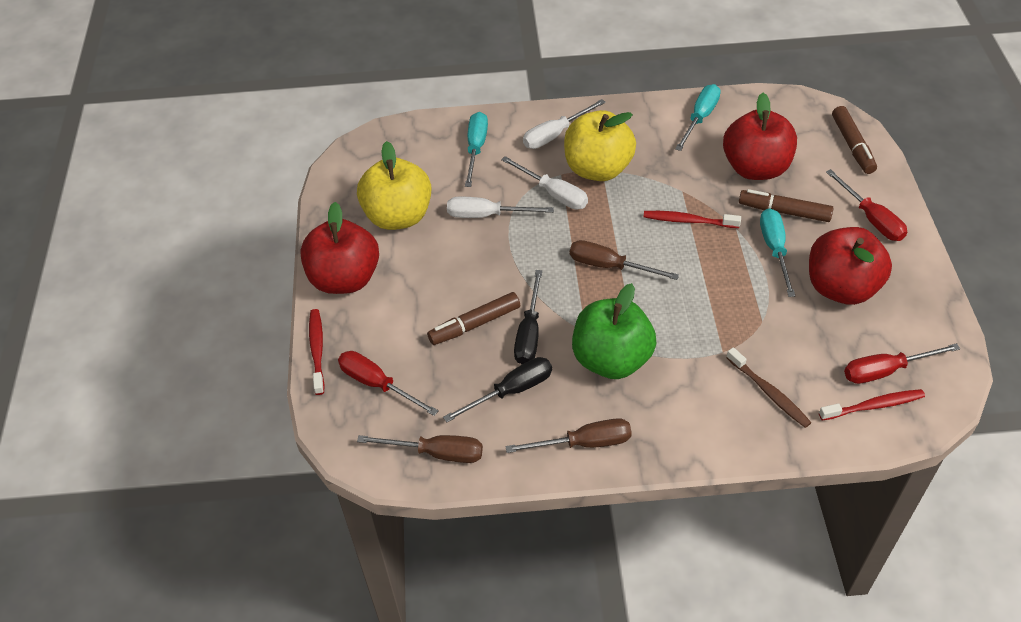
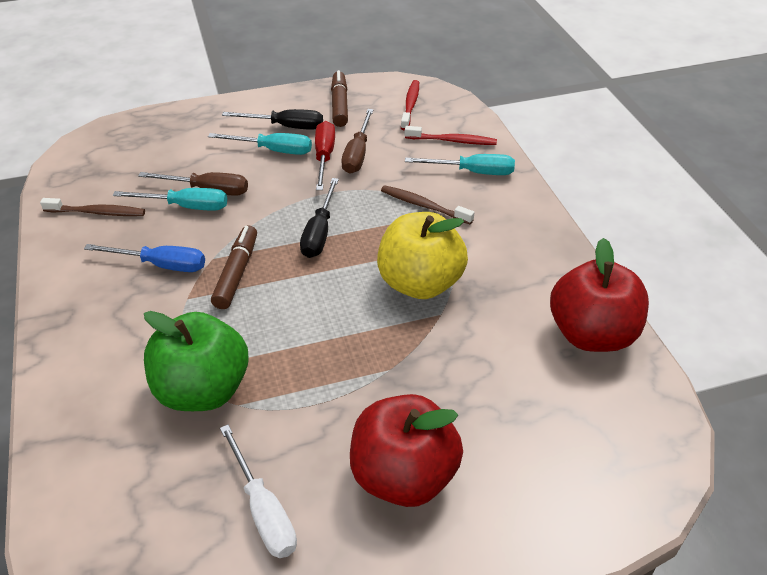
blue screwdriver: none = 0 -> [84,244,205,272] = 1
brown marker: [427,292,520,345] [739,189,833,222] [832,106,877,174] = 3 -> [211,225,257,309] [331,70,348,127] = 2
brown screwdriver: [357,435,483,463] [505,418,632,453] [570,240,679,280] = 3 -> [138,172,248,196] [341,109,374,174] = 2
brown toothbrush: [726,347,812,428] = 1 -> [40,198,145,216] [381,185,475,224] = 2
red apple: [300,202,379,294] [723,93,797,180] [809,227,892,305] = 3 -> [350,394,463,507] [550,238,649,352] = 2
red screwdriver: [338,351,439,416] [826,169,907,241] [844,343,960,384] = 3 -> [315,121,335,190] = 1
red toothbrush: [309,309,325,395] [644,211,741,228] [819,389,925,421] = 3 -> [401,80,419,131] [405,126,497,145] = 2
white screwdriver: [447,197,554,218] [501,156,588,210] [523,99,606,149] = 3 -> [220,425,297,558] = 1
yellow apple: [357,141,431,230] [564,110,636,181] = 2 -> [377,212,468,299] = 1

